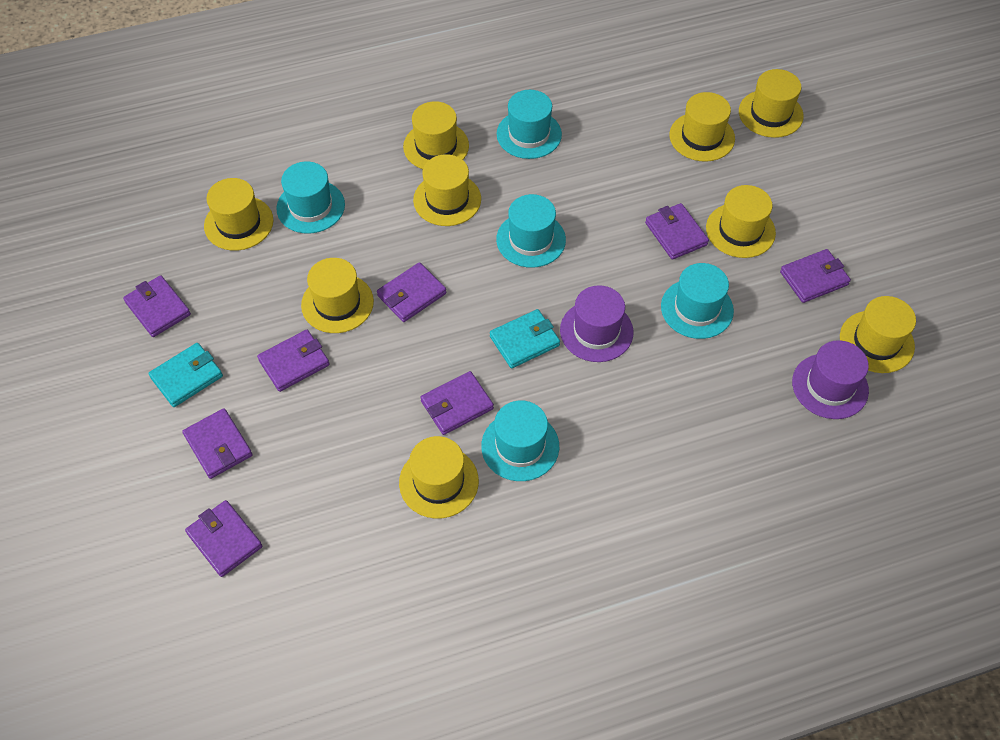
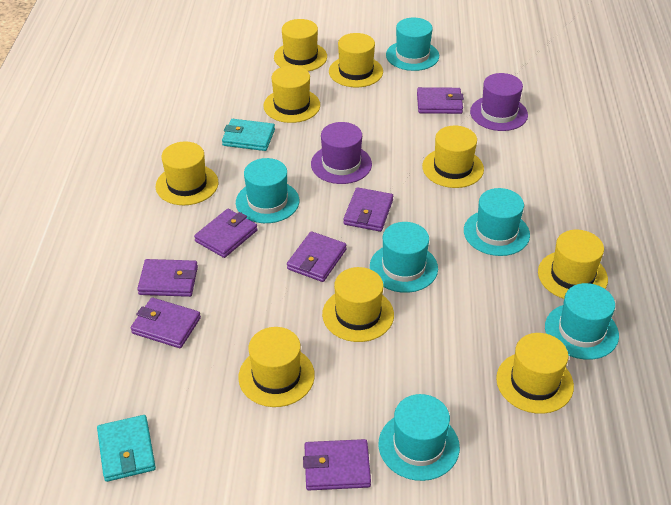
purple wallet: [123,275,191,337] [182,408,253,479] [185,500,262,577] [257,330,330,392] [377,262,446,322] [420,371,494,435] [645,203,709,260] [780,249,851,303] = 8 -> [131,298,201,348] [137,259,198,297] [194,209,258,258] [287,231,347,282] [303,439,371,490] [343,187,393,232] [417,87,464,114] = 7
turquoise hat: [276,161,345,234] [481,400,559,481] [496,194,566,268] [497,90,562,159] [661,263,734,339] = 5 -> [236,158,299,223] [370,222,438,293] [378,394,460,481] [386,17,439,71] [464,188,530,256] [545,283,619,360] = 6

